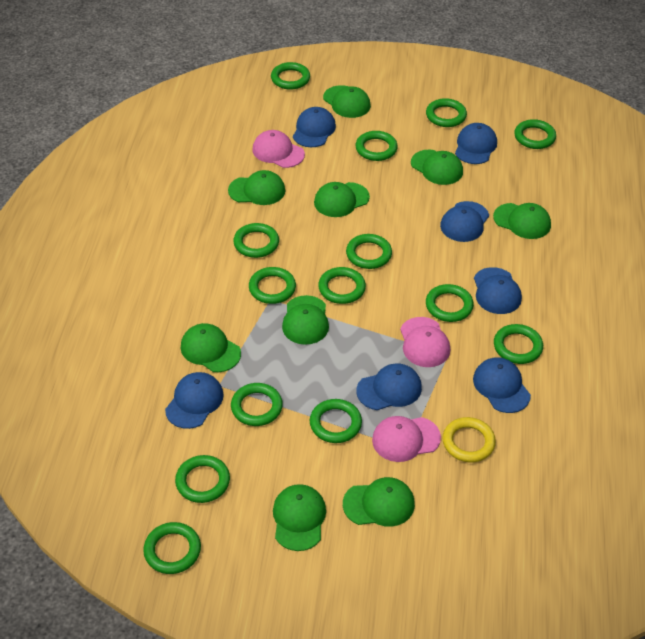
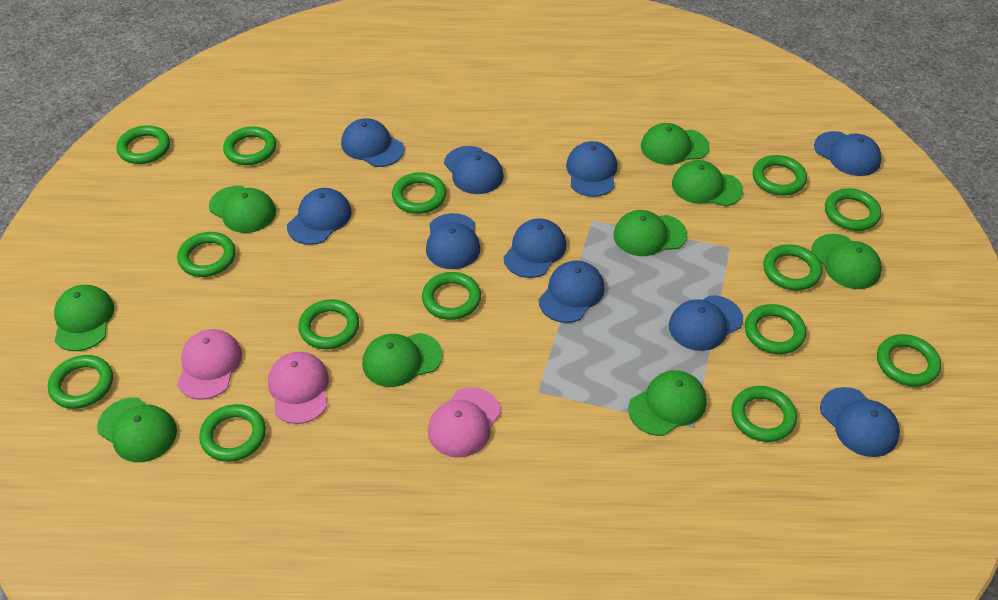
blue cap: [165,372,224,429] [293,107,336,147] [356,363,422,410] [440,201,489,242] [455,123,497,164] [473,357,531,413] [474,267,522,314] = 7 -> [287,188,352,245] [341,118,404,167] [426,213,481,269] [444,146,504,194] [503,218,566,278] [539,261,605,323] [566,141,617,197] [669,295,743,351] [814,131,882,176] [820,387,900,457] = 10
yellow ring: [442,417,496,462] = 1 -> none = 0

